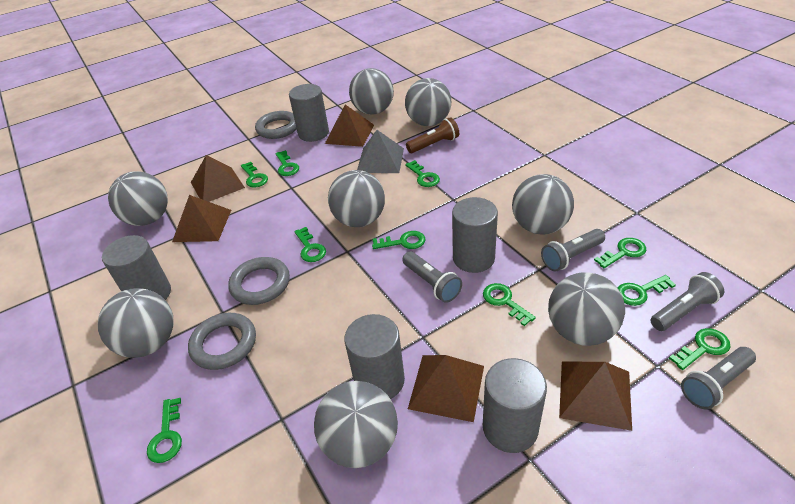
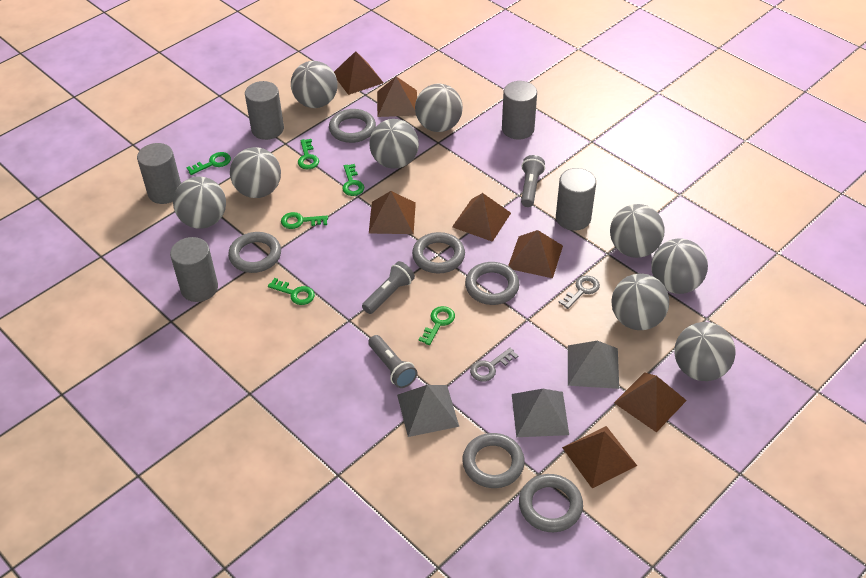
brown flashlight: [406,117,459,153] = 1 -> none = 0
brown pyramid: [172,195,231,242] [191,155,245,202] [325,105,374,147] [408,355,484,422] [559,362,632,431] = 5 -> [334,51,384,95] [369,191,416,234] [377,77,417,117] [452,193,511,242] [508,230,563,278] [562,426,637,489] [614,372,687,432] = 7
green key: [147,398,182,463] [241,162,268,188] [275,150,299,176] [294,227,326,262] [372,231,425,249] [405,160,440,187] [483,283,536,326] [594,238,646,268] [618,275,676,306] [669,328,731,370] = 10 -> [186,152,231,175] [268,278,315,305] [281,212,328,229] [298,139,319,169] [342,164,364,196] [418,306,455,345] = 6
grey ball: [98,288,174,358] [108,171,168,226] [314,381,398,468] [328,170,385,227] [349,68,394,115] [405,78,451,126] [512,174,574,234] [548,272,625,346] = 8 -> [173,177,226,229] [230,147,281,198] [291,61,338,108] [369,119,419,169] [415,84,463,132] [610,204,664,258] [611,273,669,330] [651,238,708,294] [675,322,736,381] = 9
grey flashlight: [402,251,462,303] [541,229,605,272] [650,272,724,331] [681,347,756,410] = 4 -> [362,261,415,314] [368,335,417,388] [521,155,545,207] = 3
grey key: none = 0 -> [470,348,518,382] [559,275,600,309] = 2
grey pyramid: [357,130,404,173] = 1 -> [397,385,459,437] [512,389,569,437] [568,341,619,389] = 3
grey ring: [188,313,256,370] [228,257,290,305] [255,111,297,139] = 3 -> [228,232,281,273] [329,109,376,143] [412,232,465,274] [462,433,525,488] [465,262,519,305] [519,474,583,532] = 6

